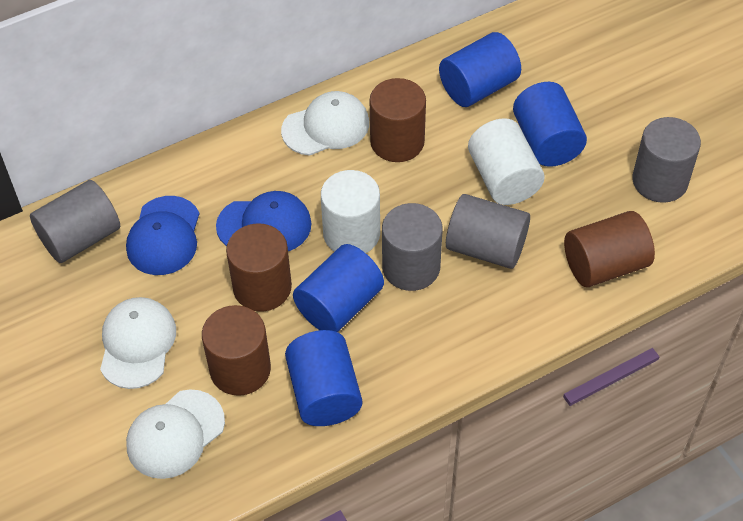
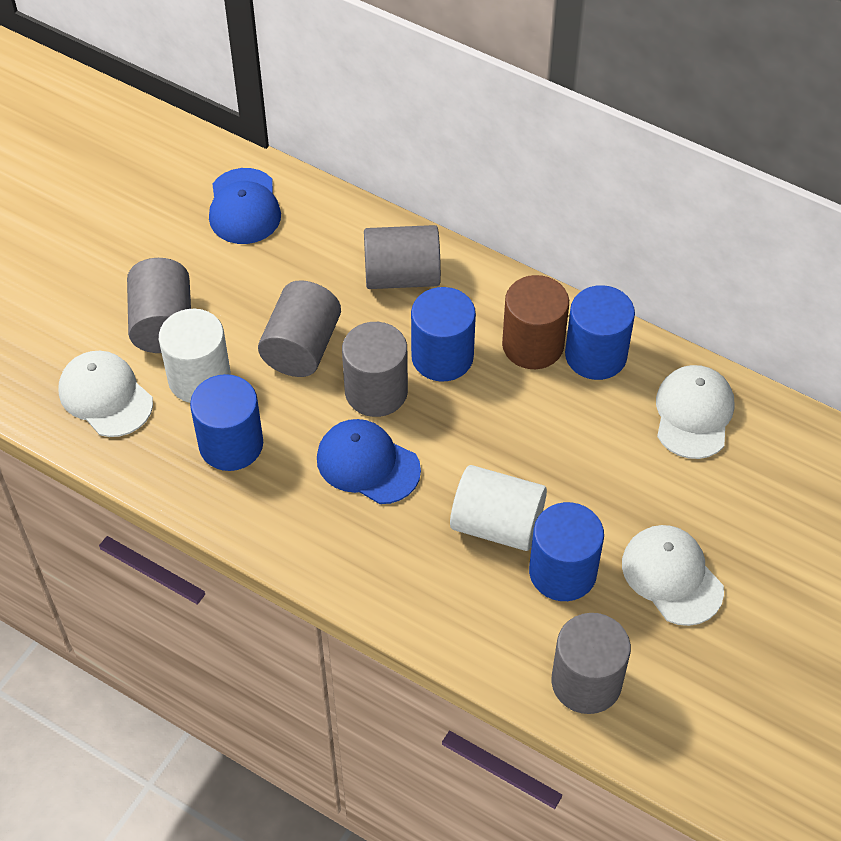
brown cylinder: [202,305,271,396] [226,223,292,312] [370,78,426,162] [564,211,655,287] = 4 -> [502,275,569,369] = 1
grey cylinder: [30,180,120,263] [382,203,442,291] [446,194,530,269] [632,117,701,203] = 4 -> [127,258,191,353] [258,280,341,377] [342,322,408,417] [364,225,441,289] [551,613,631,714] = 5

